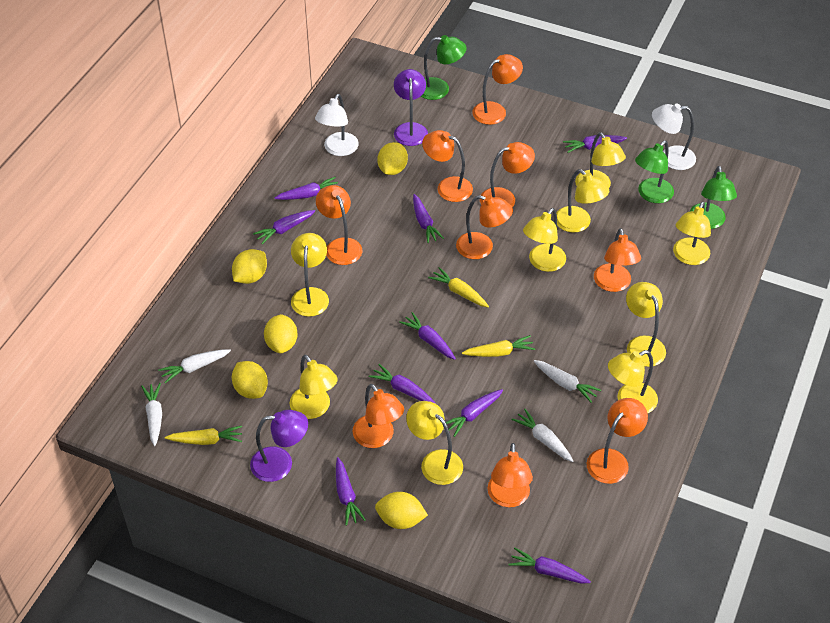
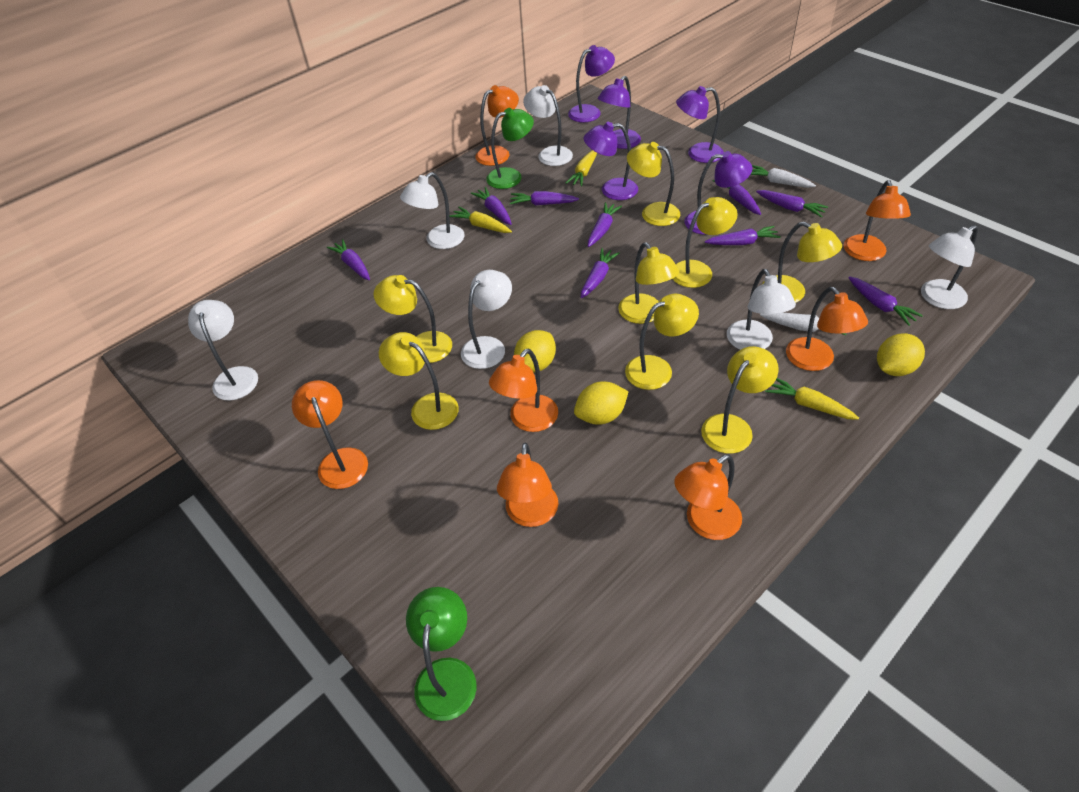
green lamp: [421,35,467,100] [635,140,674,203] [690,166,737,229] = 3 -> [406,587,477,721] [486,108,534,189] = 2
orange lamp: [316,185,362,265] [353,384,404,448] [422,130,473,202] [456,195,513,259] [472,54,523,125] [480,142,535,207] [488,443,533,507] [587,398,648,484] [594,228,641,292] = 9 -> [292,380,368,489] [475,85,519,166] [489,349,558,432] [497,443,558,527] [674,454,742,540] [786,287,868,371] [843,180,911,261] = 7
purple lamp: [250,410,308,482] [394,69,428,146] = 2 -> [568,45,615,122] [584,122,638,200] [598,76,641,149] [676,86,724,163] [685,151,753,235] = 5
white carrot: [141,383,162,446] [158,349,231,383] [512,409,573,462] [534,360,601,403] = 4 -> [750,165,816,188] [760,313,846,336] = 2
white lamp: [315,94,359,156] [652,103,696,170] = 2 -> [188,300,258,401] [400,172,465,249] [461,270,512,369] [523,85,573,166] [727,269,796,350] [921,225,978,309] = 6
yellow lamp: [289,355,338,419] [291,233,329,317] [406,401,463,485] [523,208,566,272] [556,169,609,233] [575,132,626,188] [608,350,658,413] [626,282,666,367] [673,202,711,265] = 9 -> [374,275,452,363] [379,332,459,430] [618,242,679,324] [625,294,699,390] [627,142,680,226] [673,197,737,288] [701,346,778,454] [762,222,842,303] = 8
yellow lemon: [232,249,267,284] [232,361,268,399] [264,314,298,353] [375,492,428,529] [377,142,408,175] = 5 -> [514,330,556,373] [574,381,629,425] [877,333,925,376] = 3

